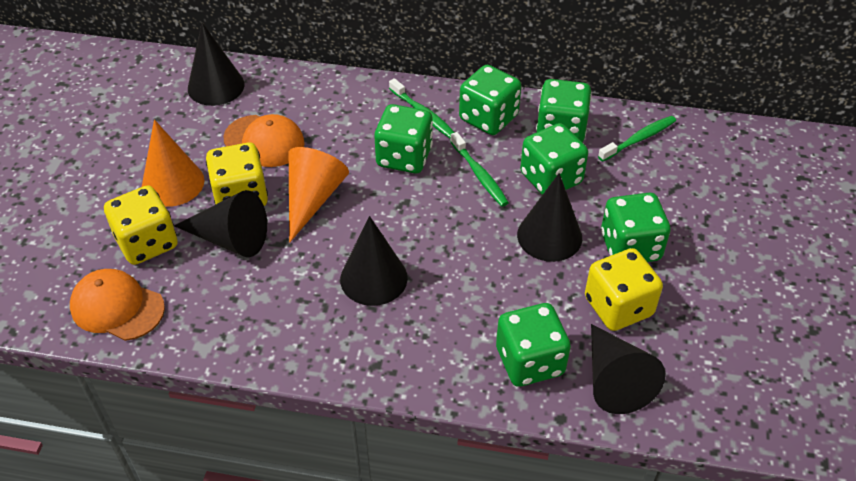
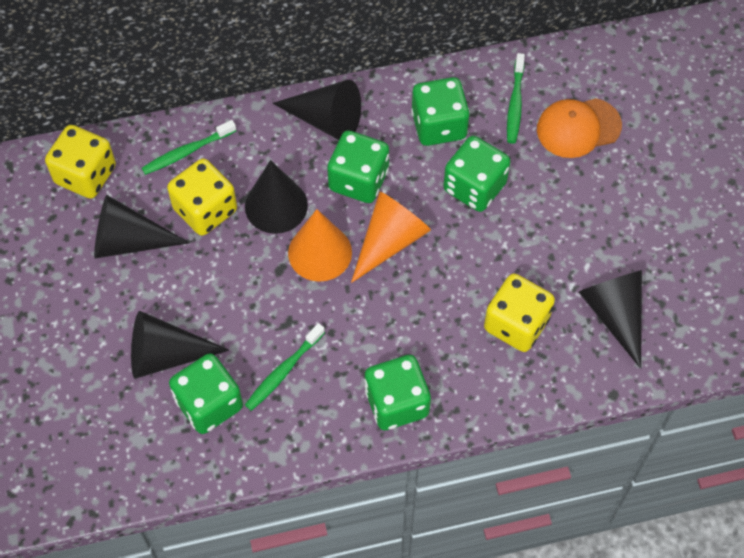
green dice: [374,104,433,173] [459,65,521,135] [496,303,571,387] [520,123,588,195] [536,79,592,142] [601,193,671,262] = 6 -> [169,353,243,434] [327,130,389,203] [365,355,431,430] [411,77,470,146] [443,136,510,212] = 5
orange cap: [70,269,165,341] [223,114,305,167] = 2 -> [537,98,622,158] = 1

